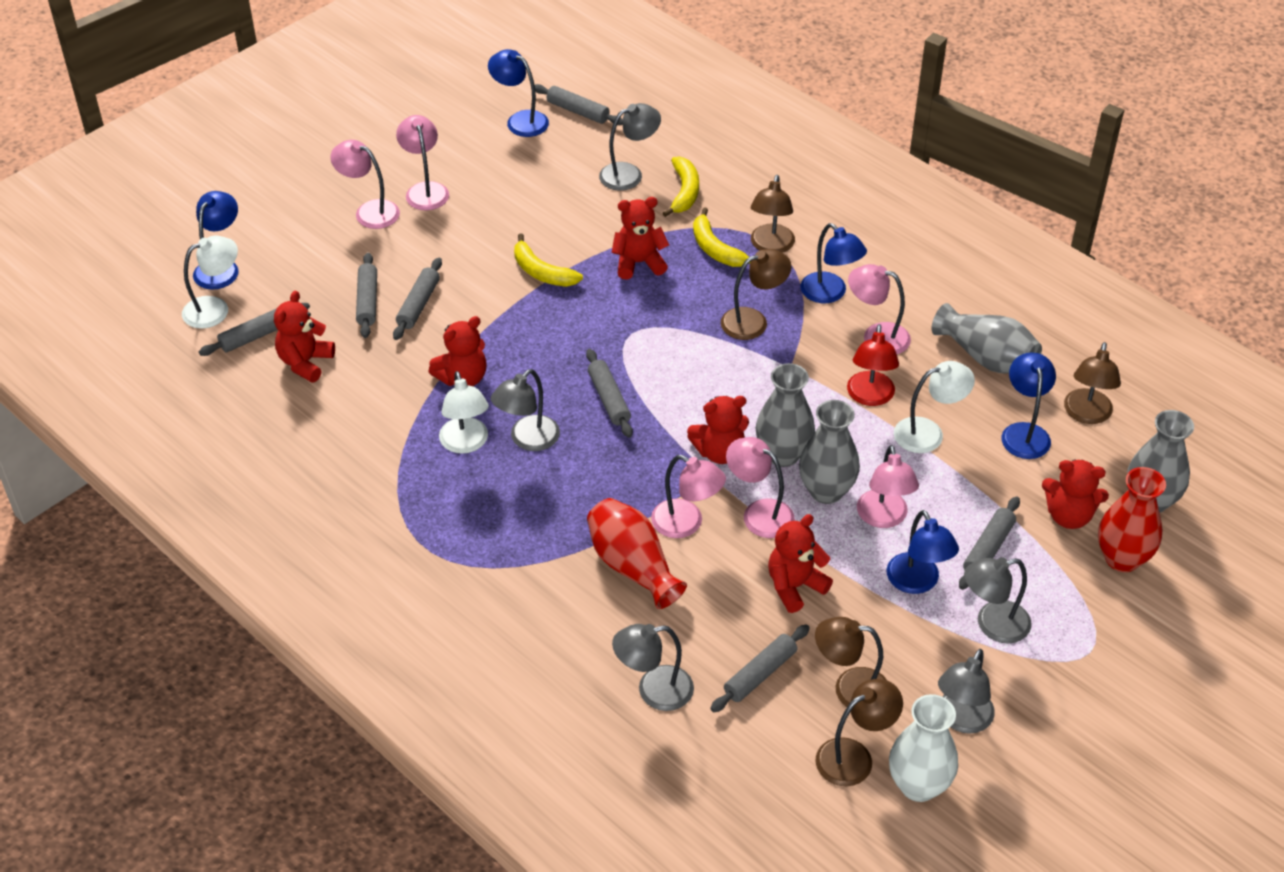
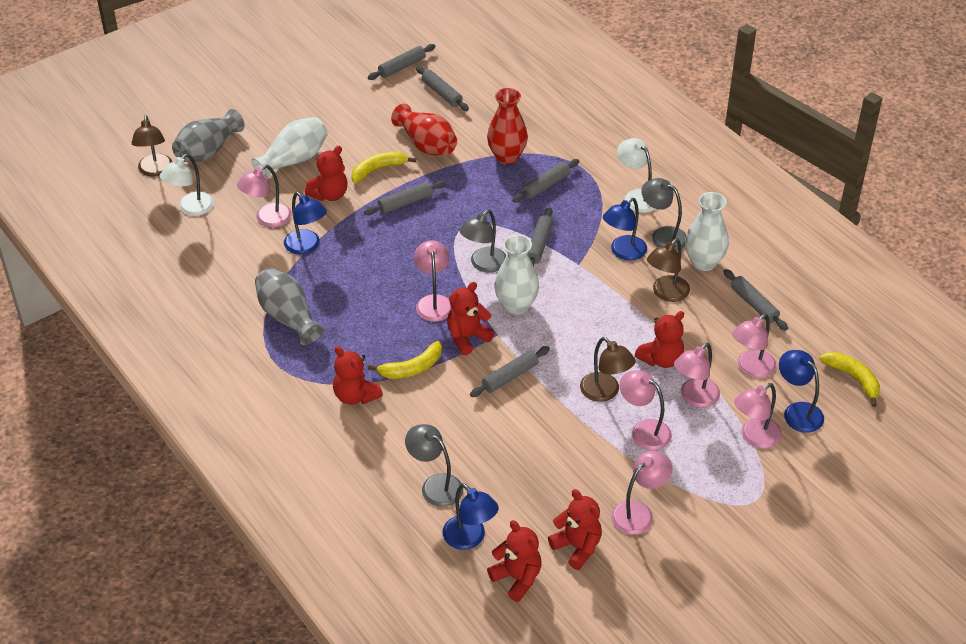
blue lamp: [193,191,239,289] [488,49,549,137] [800,223,867,303] [887,510,959,594] [1002,353,1056,459] = 5 -> [284,192,327,255] [443,483,499,550] [603,198,647,261] [779,350,824,433] = 4
brown lamp: [721,249,791,340] [751,175,795,253] [815,617,887,707] [816,679,903,786] [1064,342,1121,424] = 5 -> [132,115,172,177] [580,337,636,402] [647,238,690,302] = 3
grey lamp: [491,369,560,451] [599,103,661,191] [612,624,694,711] [938,649,995,734] [964,557,1031,643] = 5 -> [405,424,463,507] [460,209,506,272] [641,178,686,251] = 3
grey vase: [756,363,815,467] [799,400,860,504] [932,303,1042,373] [1127,410,1194,513] = 4 -> [172,109,245,162] [255,268,324,345] = 2
pink lamp: [330,140,400,229] [396,115,449,211] [651,455,726,538] [726,437,795,538] [848,264,911,354] [857,445,919,528] = 6 -> [237,165,292,227] [414,240,451,322] [611,451,672,535] [619,370,672,450] [674,343,720,408] [732,314,776,378] [734,383,782,449] = 7
red lamp: [847,324,899,406] = 1 -> none = 0
white lamp: [182,236,238,329] [439,371,489,454] [894,361,975,453] = 3 -> [160,154,214,216] [617,138,655,213] = 2
white vase: [889,694,958,802] = 1 -> [252,117,328,179] [494,235,539,315] [685,192,729,271] = 3

